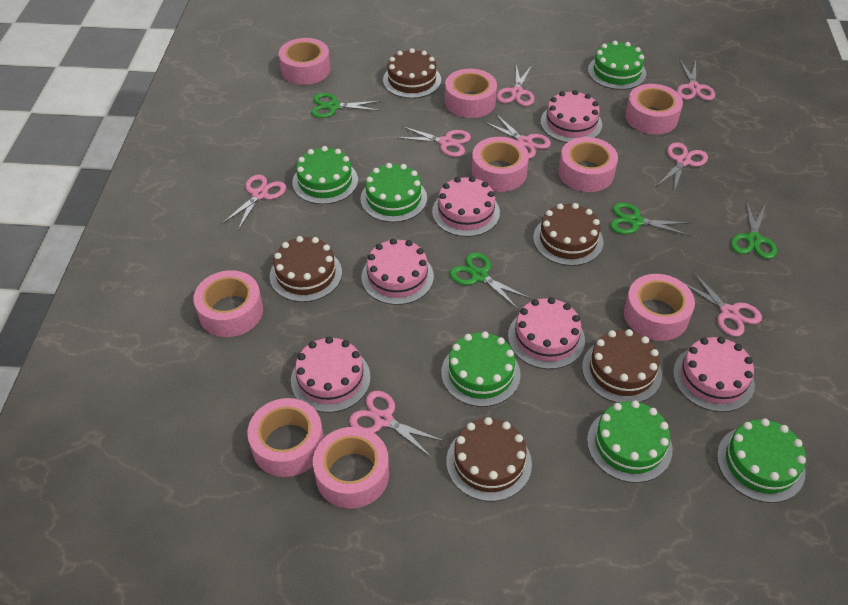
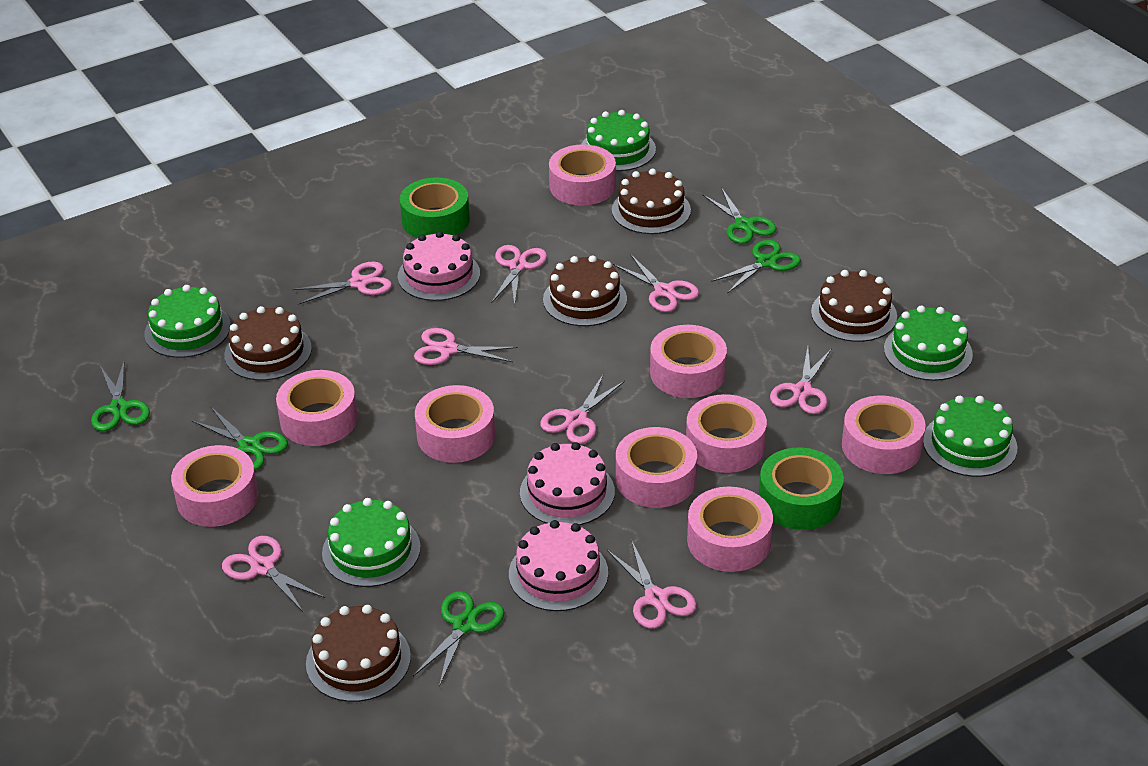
green cake: [292,146,358,204] [360,163,427,222] [441,331,521,407] [587,401,673,483] [588,40,646,90] [717,418,806,503] = 6 -> [145,285,231,358] [322,498,421,587] [581,110,656,171] [884,306,973,381] [923,396,1017,477] = 5
green scissors: [311,93,381,118] [449,252,531,310] [610,202,691,236] [731,200,777,259] = 4 -> [91,360,150,431] [192,407,288,470] [413,591,504,687] [703,187,776,244] [711,240,801,294] = 5
green tape: none = 0 -> [400,178,470,238] [759,448,844,530] = 2
pink cake: [291,337,371,413] [362,238,434,305] [432,176,500,237] [508,297,585,369] [541,90,602,143] [673,337,755,412] = 6 -> [398,231,480,301] [509,520,608,611] [520,442,615,525] = 3

